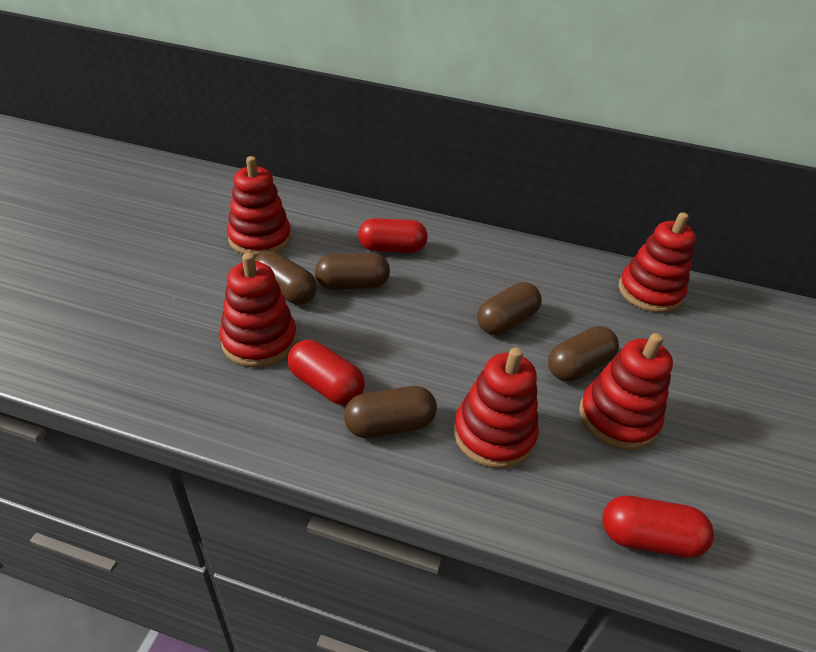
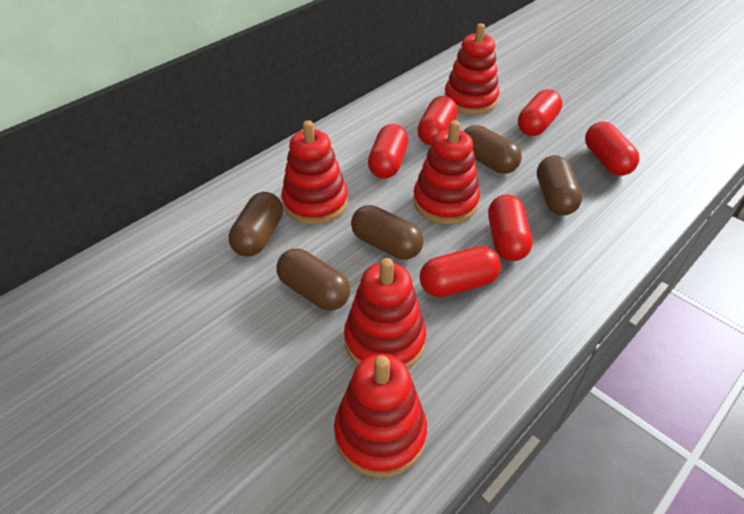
red capsule: [288,340,365,405] [358,218,428,253] [602,496,714,558] = 3 -> [368,124,408,179] [417,96,458,146] [420,246,501,297] [488,194,532,261] [518,89,562,136] [585,122,640,176] = 6

